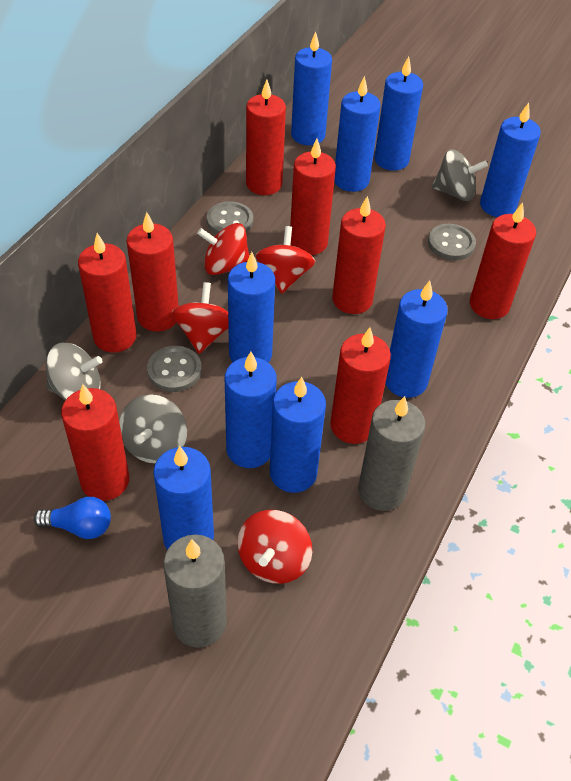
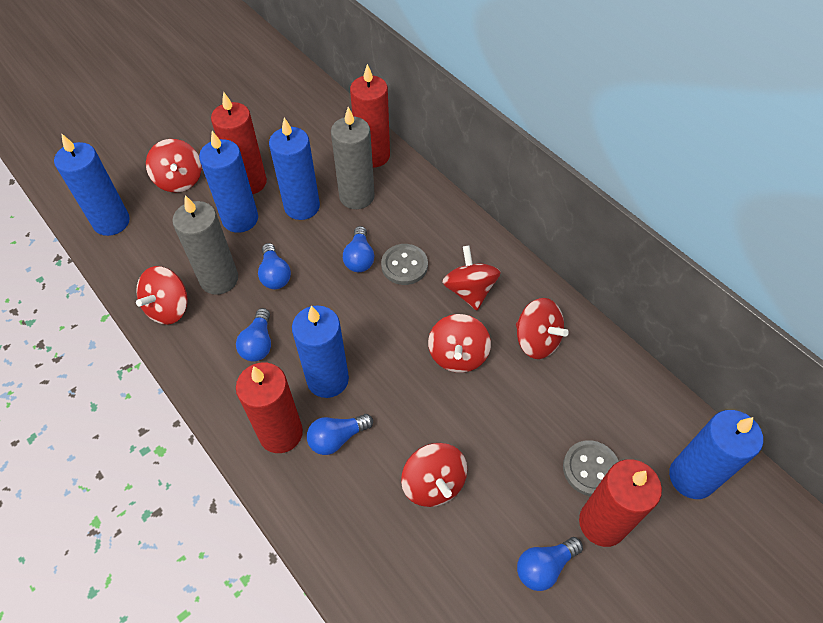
blue candle: [153,446,214,550] [225,352,277,468] [228,252,275,363] [270,377,326,493] [291,31,332,145] [334,76,381,192] [374,57,423,171] [385,281,448,398] [480,103,541,217] = 9 -> [54,133,130,236] [199,131,258,233] [269,118,320,220] [292,306,349,398] [669,410,763,499] = 5
blue light bulb: [34,497,111,539] = 1 -> [236,308,271,361] [258,243,291,289] [307,414,373,455] [343,226,374,272] [517,537,583,591] = 5
grey button: [147,346,202,392] [207,201,253,234] [428,224,476,260] = 3 -> [381,244,428,285] [563,440,619,496] = 2
grey spinning top: [46,343,102,401] [119,394,187,464] [432,149,488,201] = 3 -> none = 0
red candle: [61,384,129,501] [78,233,136,353] [127,212,179,332] [246,80,286,195] [290,139,336,255] [330,327,391,444] [332,196,386,314] [470,202,536,319] = 8 -> [211,92,267,194] [236,363,303,453] [350,64,390,168] [579,459,662,547] = 4
red spinning top: [171,282,229,354] [197,223,249,275] [237,510,312,584] [256,226,316,294] = 4 -> [136,266,188,325] [146,139,201,192] [401,443,467,507] [428,314,491,373] [442,245,501,310] [516,298,569,359] = 6

